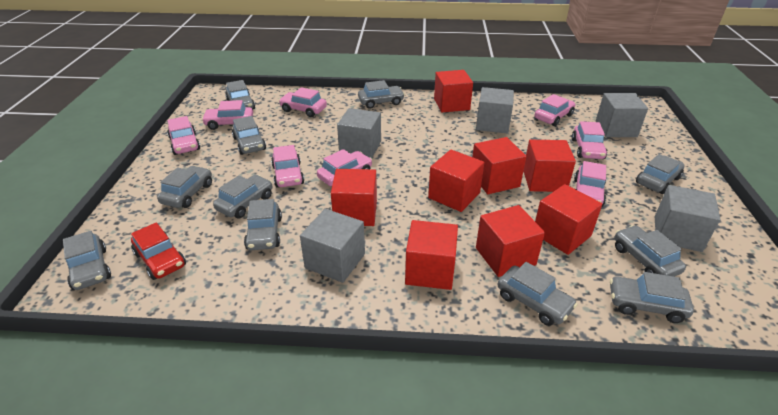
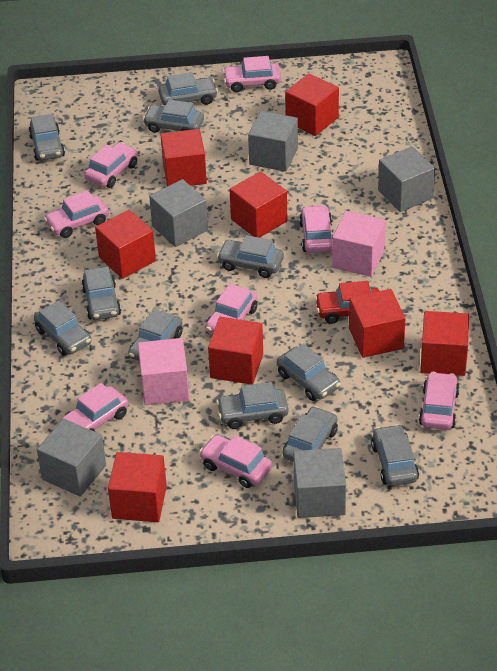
pink cube: none = 0 -> [138,338,189,405] [332,211,386,277] = 2

